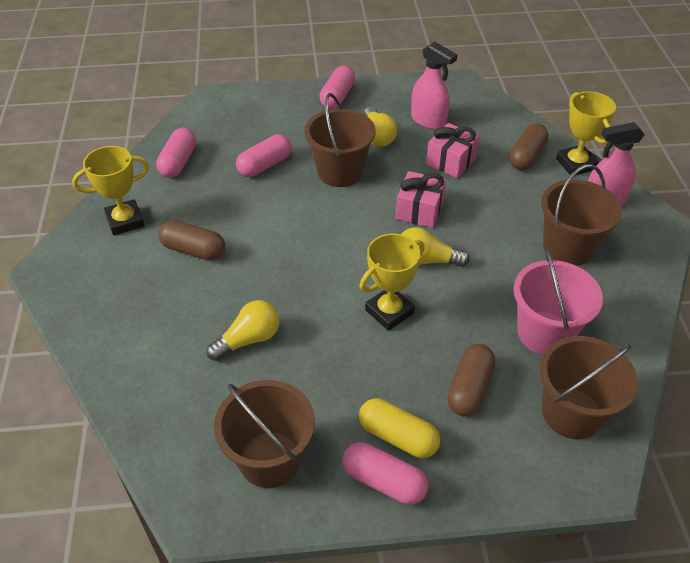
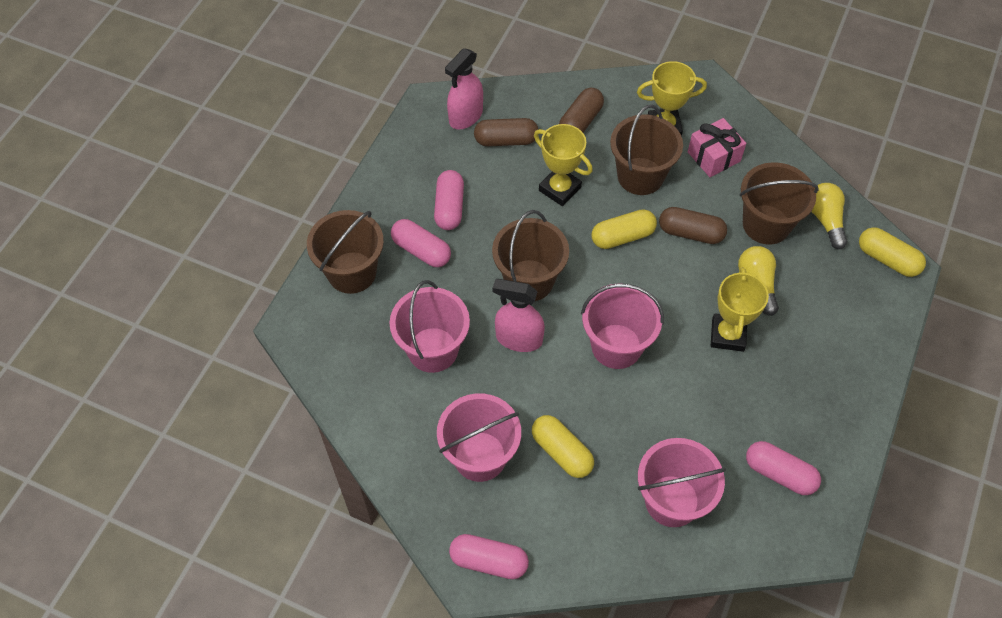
pink bucket: [514,248,603,355] = 1 -> [390,280,470,373] [437,393,521,482] [581,283,664,369] [638,438,726,527] = 4
pink gift: [396,171,446,228] [426,123,480,178] = 2 -> [688,118,746,177] = 1
yellow capsule: [359,398,440,458] = 1 -> [532,415,594,478] [591,209,657,249] [859,227,926,277] = 3
yellow light bulb: [206,300,280,361] [364,106,397,147] [401,227,470,267] = 3 -> [738,246,779,316] [811,183,848,249] = 2

